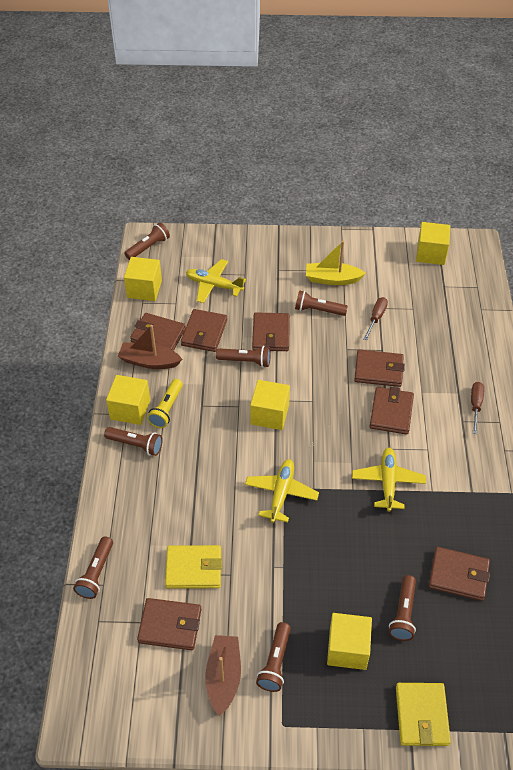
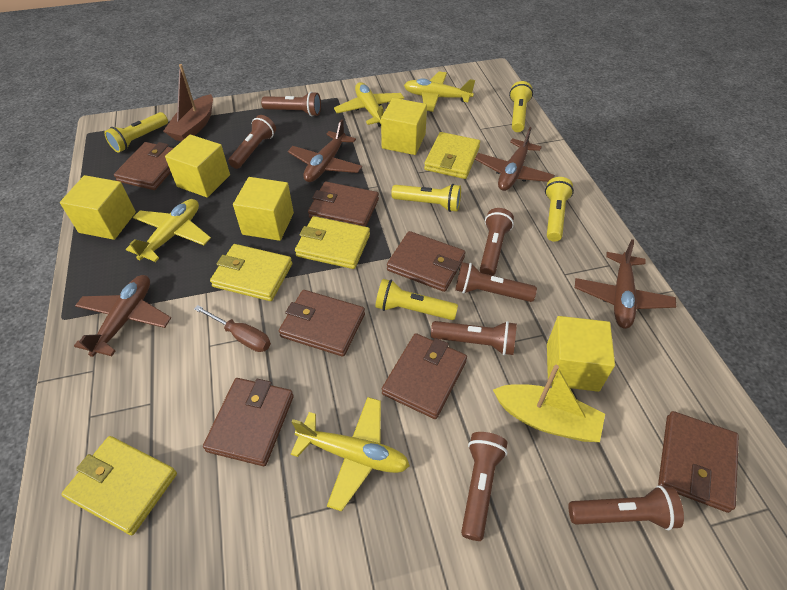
brown boat: [118,325,182,369] [205,635,241,716] = 2 -> [163,64,213,142] = 1
brown plane: none = 0 -> [74,275,171,357] [288,119,362,182] [475,127,555,191] [575,239,676,329] = 4
brown screwdriver: [364,297,388,340] [471,382,484,434] = 2 -> [194,305,271,352] = 1
yellow flashlight: [147,379,183,428] = 1 -> [104,112,168,153] [375,279,458,320] [391,184,461,212] [509,81,533,132] [545,177,574,242] = 5
yellow plane: [186,259,246,303] [245,459,319,523] [352,448,426,512] = 3 -> [126,199,211,262] [291,397,410,512] [334,82,404,127] [404,71,475,112] = 4
yellow wallet: [165,545,222,589] [396,683,451,746] = 2 -> [61,436,177,535] [210,244,292,301] [295,216,370,269] [424,132,480,179] = 4

